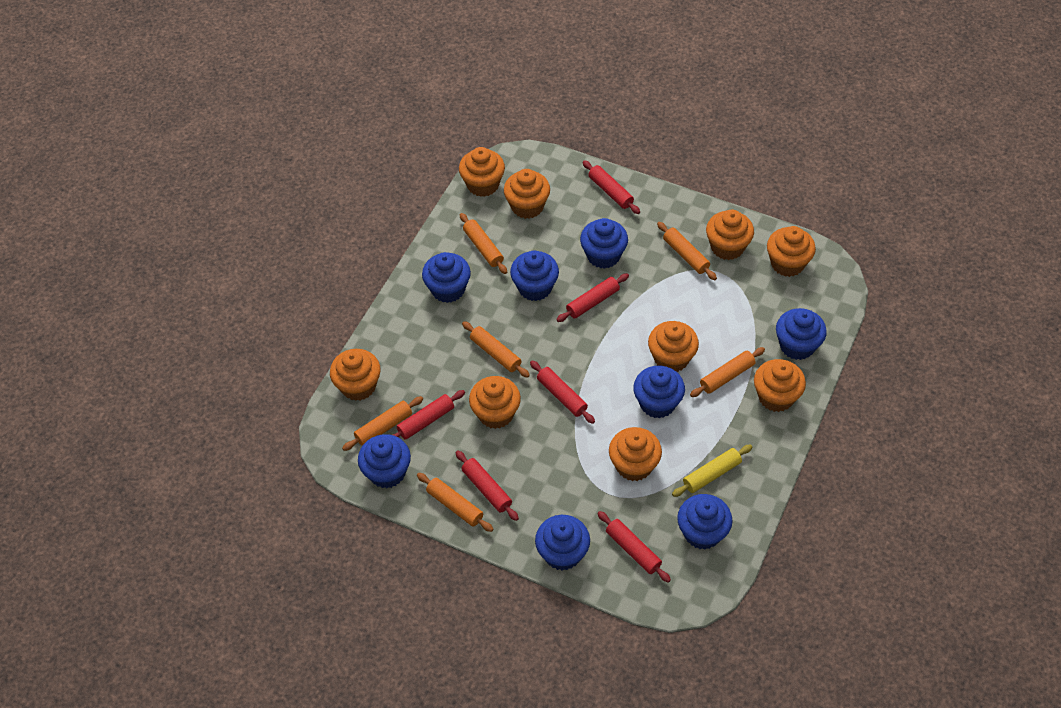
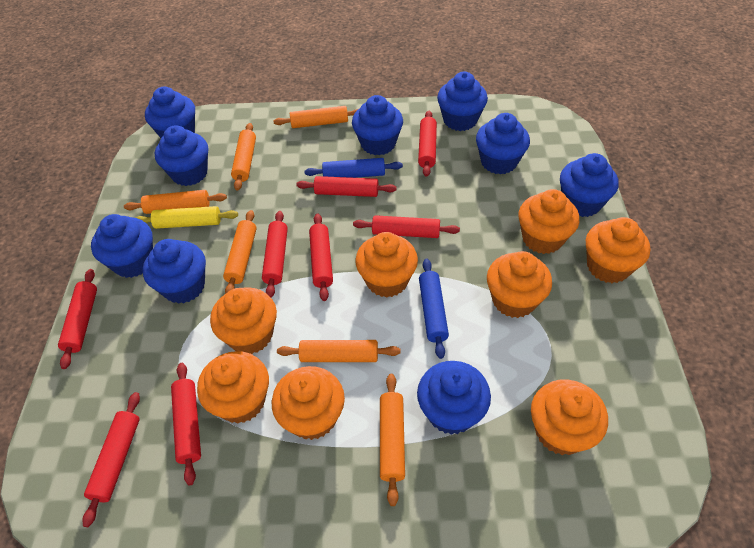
blue cupcake: [358,434,411,488] [422,252,471,303] [510,250,559,301] [535,515,590,571] [580,218,628,269] [633,366,685,418] [677,494,732,550] [776,308,827,360] = 8 -> [91,214,153,278] [143,239,206,304] [145,87,195,138] [155,125,208,186] [352,95,403,155] [417,361,491,435] [437,72,488,131] [476,113,530,175] [560,153,619,217] = 9
blue rolling pin: none = 0 -> [305,158,403,178] [419,259,449,359] = 2
orange cupcake: [330,349,381,401] [459,147,505,197] [469,376,521,429] [504,169,550,219] [609,427,662,481] [648,321,699,372] [706,210,754,260] [754,359,806,412] [767,226,816,277] = 9 -> [197,351,269,423] [210,287,277,354] [272,366,345,440] [355,232,418,298] [487,251,552,318] [518,189,579,254] [531,379,608,455] [586,217,650,283] = 8
red rolling pin: [393,390,465,440] [455,450,519,521] [530,360,595,424] [556,273,629,322] [583,160,640,214] [597,511,671,583] = 6 -> [58,269,97,369] [82,392,140,527] [171,363,201,485] [262,211,288,298] [296,176,397,197] [309,214,333,301] [353,215,460,238] [418,111,437,177] = 8

